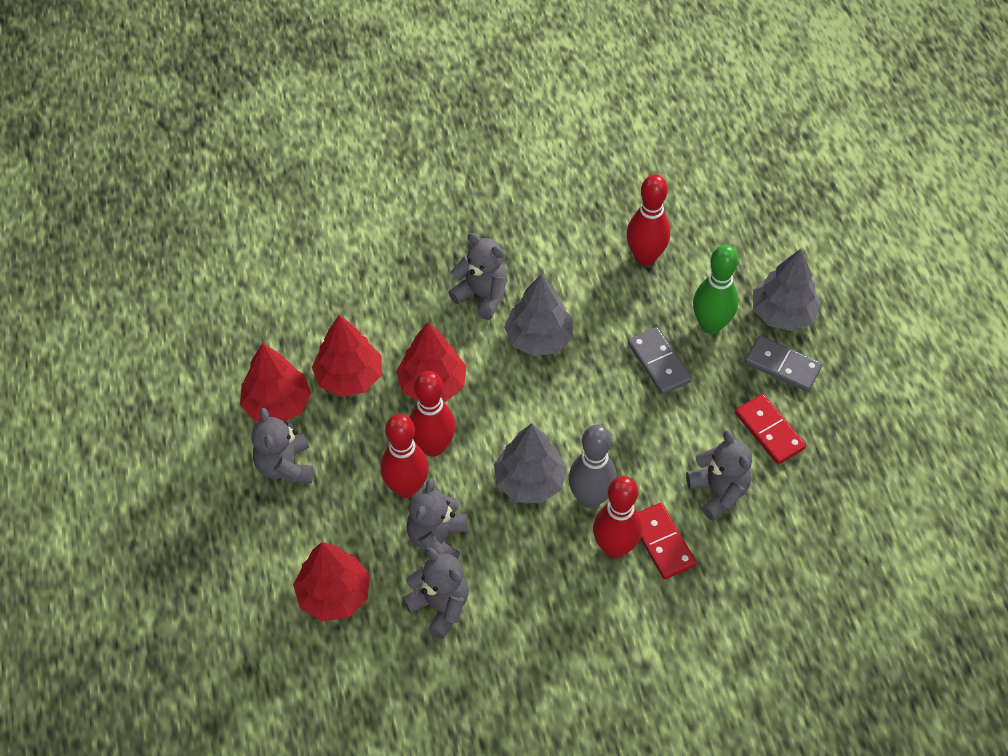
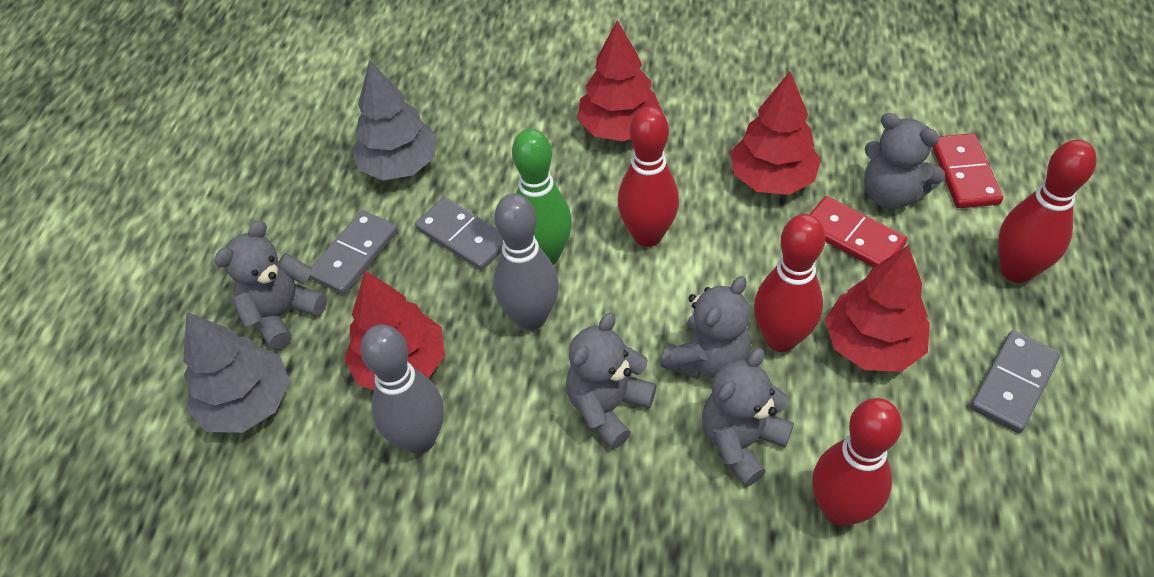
grey bowling pin: [569,424,617,508] = 1 -> [360,325,444,454] [493,194,559,330] = 2
grey domino: [628,327,692,395] [745,336,822,392] = 2 -> [309,210,398,294] [415,197,503,270] [970,330,1061,433] = 3
grey tree: [494,423,567,503] [504,274,573,356] [753,249,821,331] = 3 -> [183,312,290,433] [352,60,437,180] = 2

